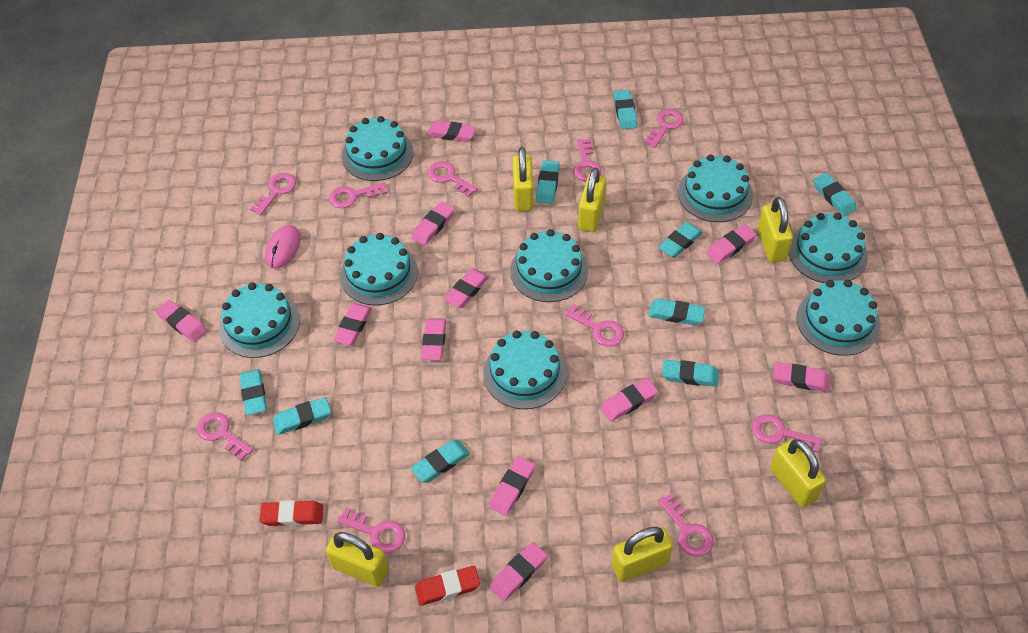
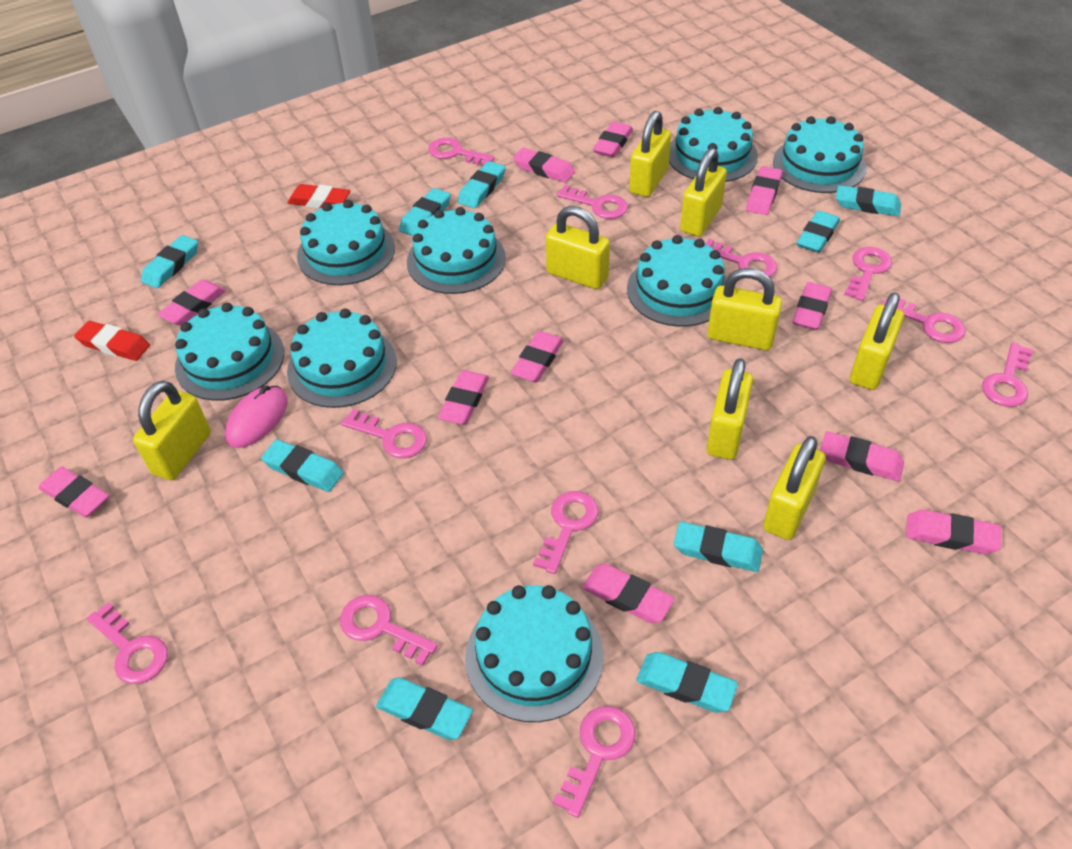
pink key: [197,412,253,461] [250,173,296,215] [329,182,387,208] [337,507,405,553] [428,161,478,197] [565,304,624,347] [574,139,602,182] [644,109,684,148] [658,493,713,557] [752,414,822,453] = 10 -> [87,602,168,684] [340,595,438,666] [341,409,427,458] [428,138,495,167] [533,491,599,574] [553,706,635,818] [556,185,628,219] [706,239,777,277] [844,247,892,301] [881,298,966,343] [982,342,1033,407] = 11
yellow padlock: [326,532,389,587] [512,147,534,211] [578,168,606,232] [612,527,673,582] [758,197,793,262] [770,439,826,507] = 6 -> [133,381,211,480] [546,206,610,289] [629,111,671,197] [680,148,727,237] [707,268,782,350] [707,358,753,460] [763,436,825,540] [850,292,904,390] = 8

